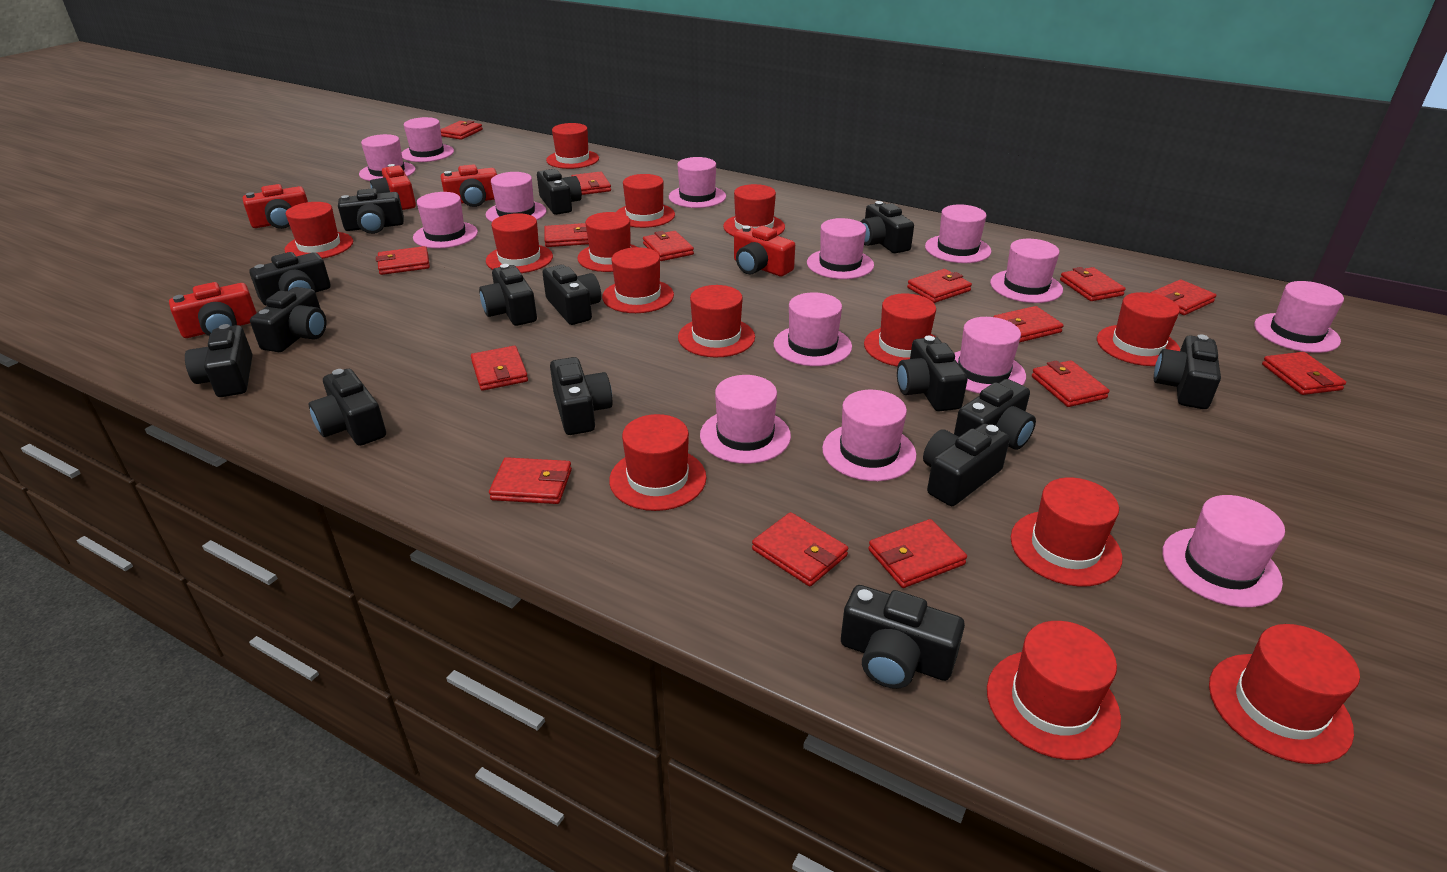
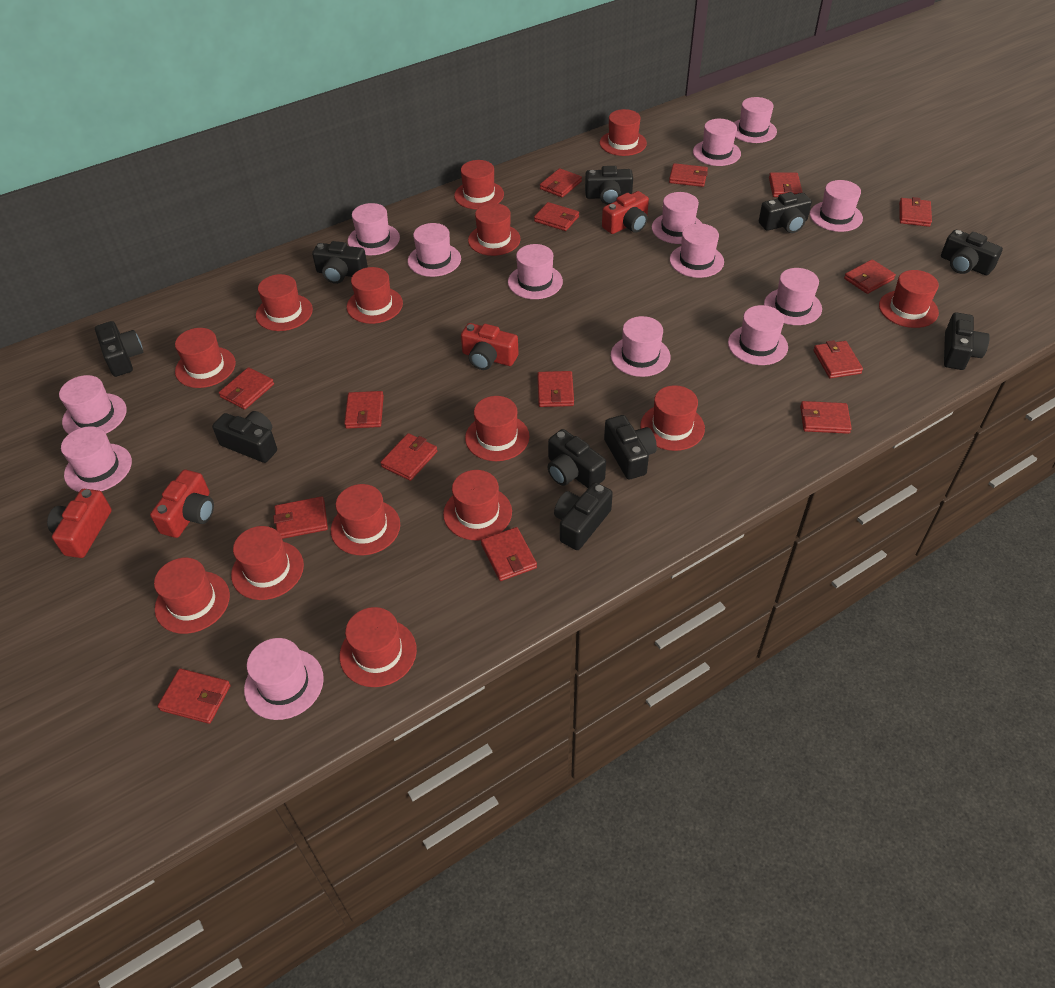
black camera: [185,324,252,397] [250,252,331,305] [250,287,326,352] [309,369,386,446] [338,188,404,234] [479,264,537,326] [537,169,582,215] [542,265,601,325] [550,357,613,435] [841,585,965,689] [860,201,914,253] [897,336,968,411] [923,423,1010,506] [954,379,1036,450] [1154,334,1221,409] = 15 -> [95,321,143,377] [212,411,277,463] [312,241,368,284] [548,429,606,488] [554,482,613,550] [585,166,633,205] [604,415,657,479] [759,192,812,233] [941,230,1003,275] [944,313,990,370] = 10
red camera: [169,282,257,338] [243,184,308,229] [370,164,416,210] [441,164,497,207] [734,225,795,276] = 5 -> [47,489,112,558] [150,470,214,538] [461,323,519,370] [602,191,649,234] = 4

